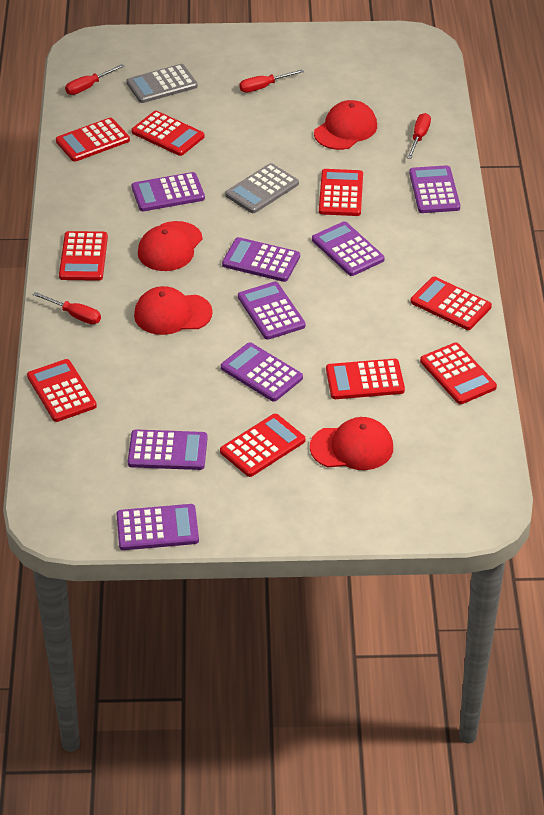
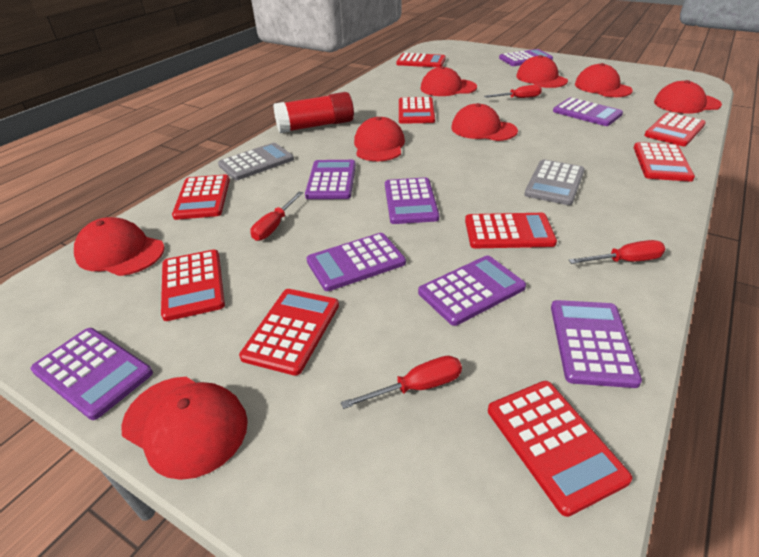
red cap: [134,286,213,335] [138,221,203,271] [310,417,393,470] [314,100,377,150] = 4 -> [74,217,165,276] [121,377,248,480] [354,117,405,161] [421,66,477,96] [451,103,518,141] [516,55,568,88] [575,63,633,97] [654,80,722,114] = 8
red glue stick: none = 0 -> [273,92,354,133] = 1

